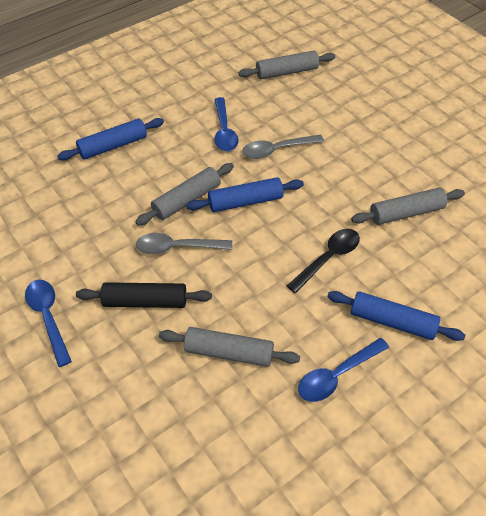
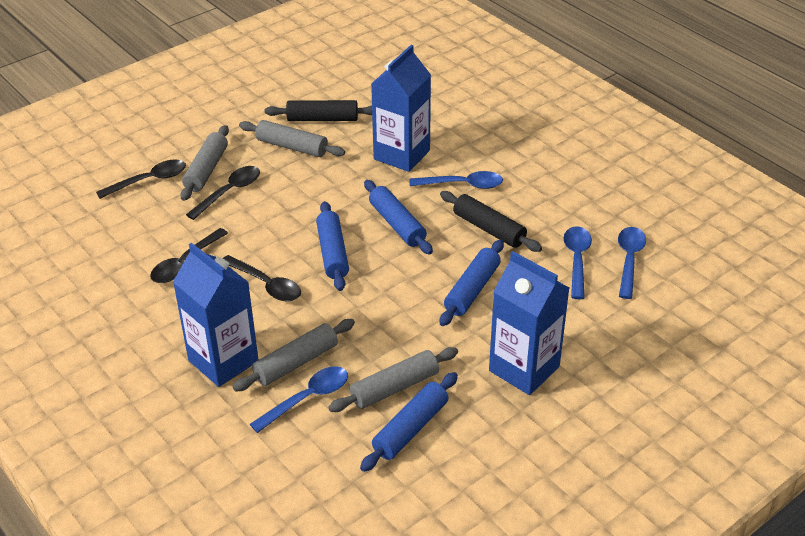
black rolling pin: [76,282,212,308] = 1 -> [265,100,372,121] [440,191,542,252] = 2
black spoon: [287,229,360,293] = 1 -> [96,160,186,199] [150,228,228,283] [186,166,260,220] [223,255,301,301] = 4
blue carton: none = 0 -> [173,243,259,387] [371,45,431,172] [489,251,569,395] = 3
blue rolling pin: [57,118,164,161] [186,177,304,212] [327,291,465,341] = 3 -> [316,201,349,291] [360,372,458,472] [364,180,433,255] [440,239,504,326] = 4
blue spoon: [25,280,72,367] [214,97,238,151] [298,338,389,402] = 3 -> [250,366,348,433] [410,171,503,189] [563,226,592,299] [618,227,646,299] = 4
grey spoon: [136,233,232,255] [242,135,324,159] = 2 -> none = 0

